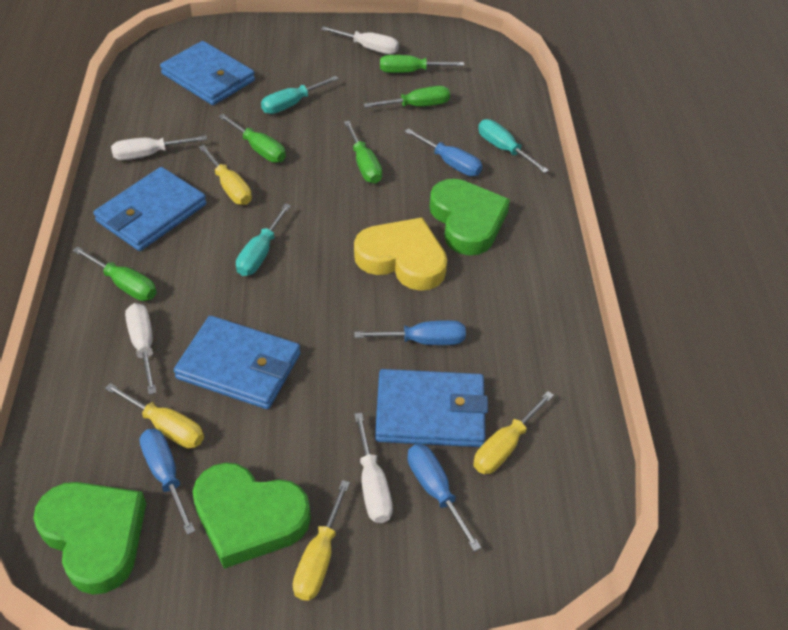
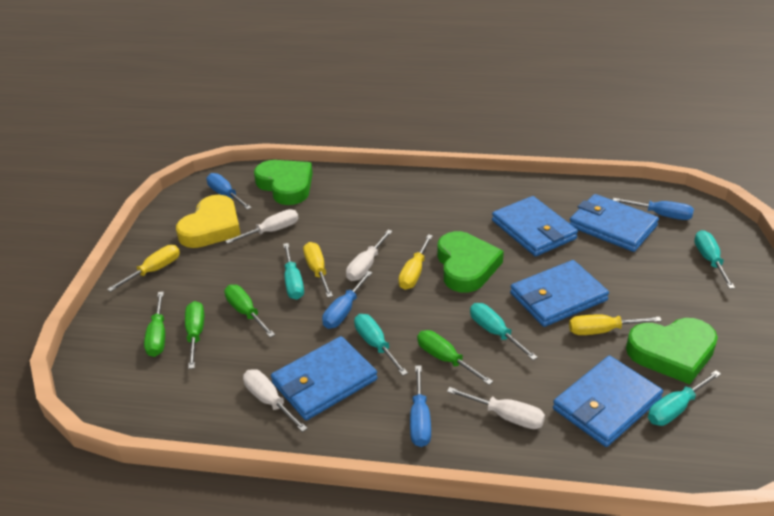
blue wallet: [93,167,207,251] [160,41,255,105] [174,316,301,409] [375,369,488,447] = 4 -> [271,336,378,420] [492,196,578,257] [510,260,609,327] [553,356,663,447] [570,194,659,252] = 5
green screwdriver: [73,246,157,301] [218,114,286,163] [344,121,382,184] [363,86,450,108] [380,55,464,73] = 5 -> [144,291,165,357] [185,301,204,369] [224,285,275,338] [417,330,493,385] = 4
turquoise screwdriver: [236,204,291,276] [261,76,339,114] [478,119,549,173] = 3 -> [283,243,304,300] [354,314,408,376] [470,303,538,360] [648,370,721,426] [694,230,735,289] = 5

